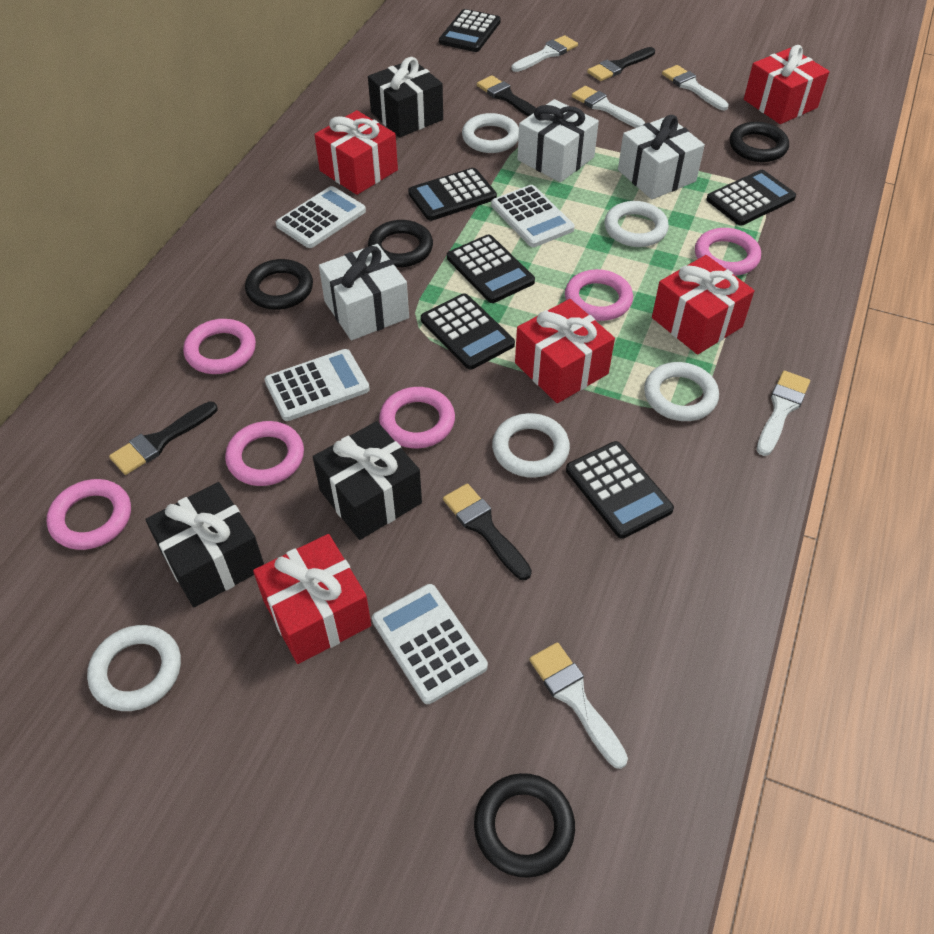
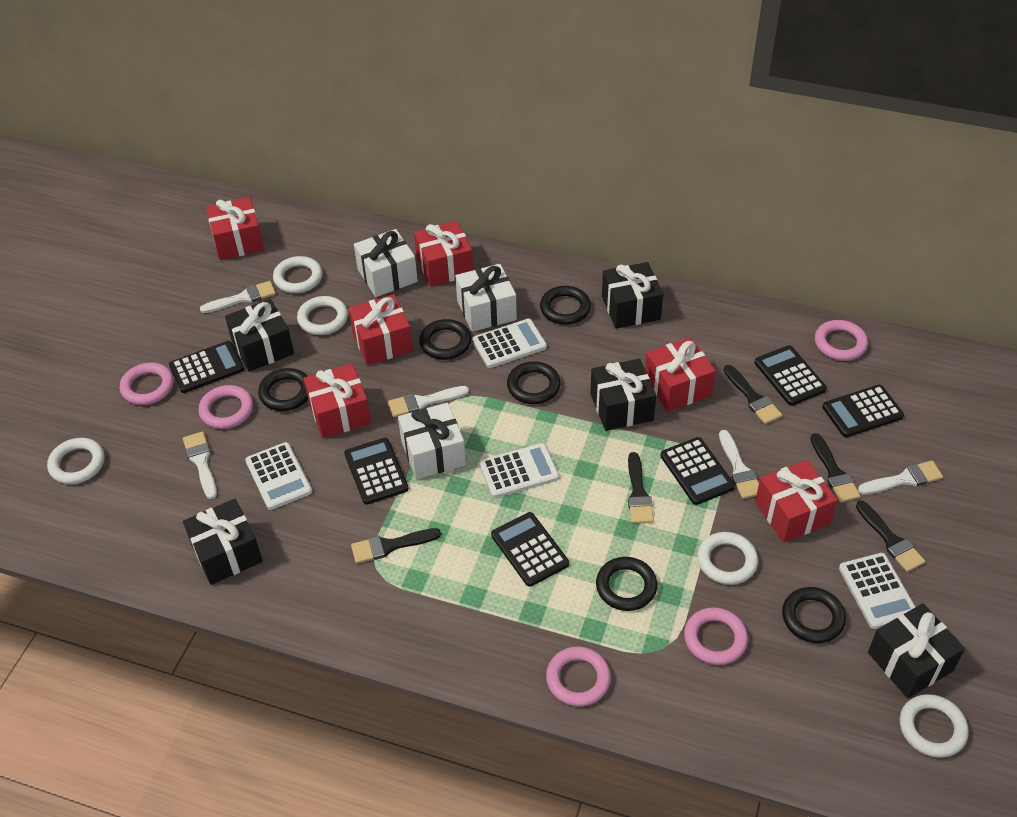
black brush: [109,401,218,475] [443,483,532,580] [477,75,536,117] [587,47,655,81] = 4 -> [351,528,441,563] [628,452,654,523] [724,365,782,424] [810,433,860,503] [856,501,925,572] = 5
black gift: [145,482,264,607] [313,421,422,540] [368,57,443,138] = 3 -> [183,499,263,585] [225,299,294,372] [590,359,656,431] [602,262,663,329] [868,603,965,698] = 5
black ring: [245,259,313,310] [368,220,433,267] [474,773,575,878] [730,122,789,162] = 4 -> [258,368,308,411] [419,319,471,360] [507,361,561,404] [540,286,591,325] [596,557,657,611] [782,587,846,643] = 6
pink ring: [47,479,131,550] [183,319,256,374] [225,421,304,486] [379,387,455,448] [565,269,633,321] [695,228,761,276] = 6 -> [120,363,174,405] [198,385,253,429] [546,646,611,706] [684,607,748,665] [815,320,868,361] = 5
red gift: [253,534,371,664] [314,110,398,195] [515,299,615,403] [652,255,755,355] [744,45,830,124] = 5 -> [206,197,264,260] [304,364,371,438] [348,294,413,365] [414,221,473,287] [645,337,716,412] [755,460,838,543] = 6

